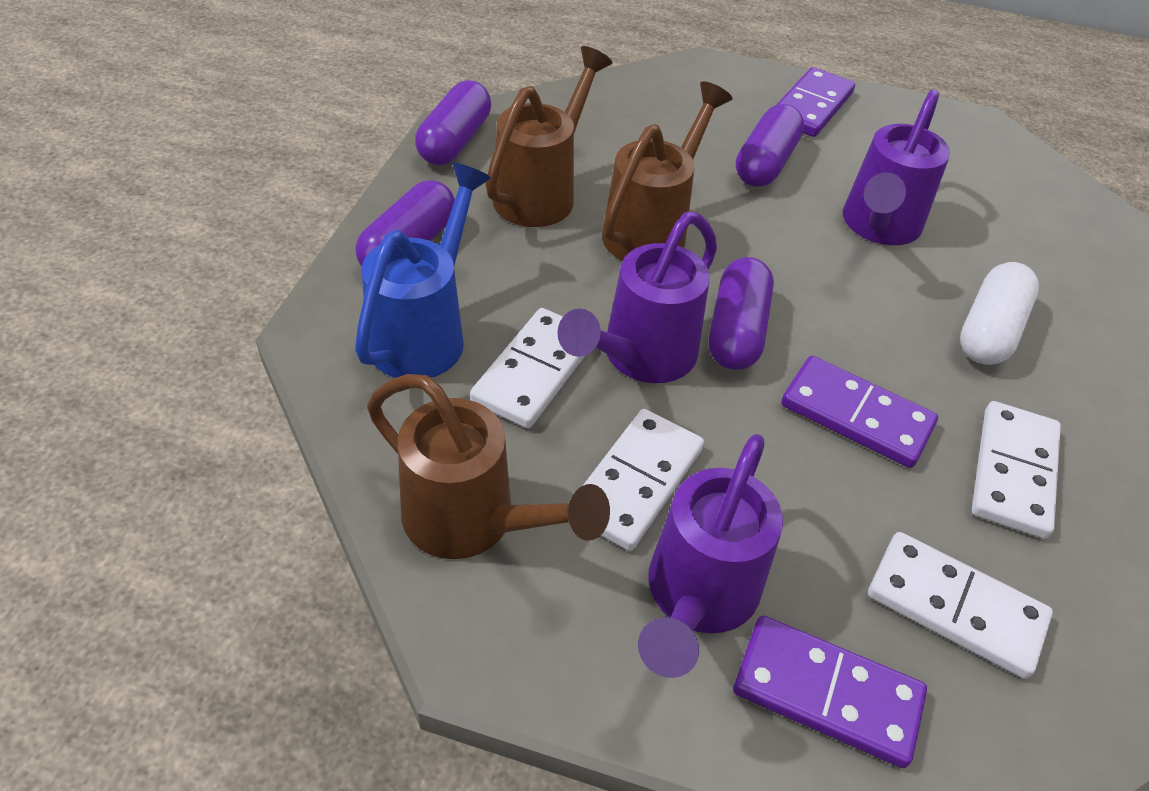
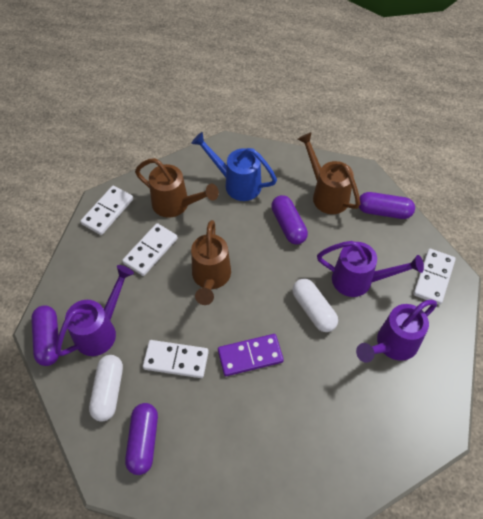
purple domino: [733,615,927,768] [776,67,855,137] [781,356,938,468] = 3 -> [218,334,284,376] = 1
white capsule: [960,262,1039,365] = 1 -> [89,355,123,422] [292,279,338,332] = 2

